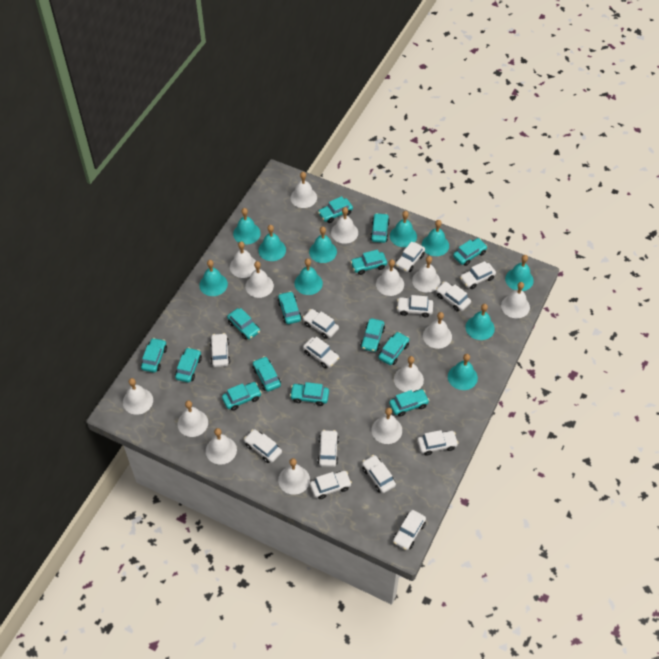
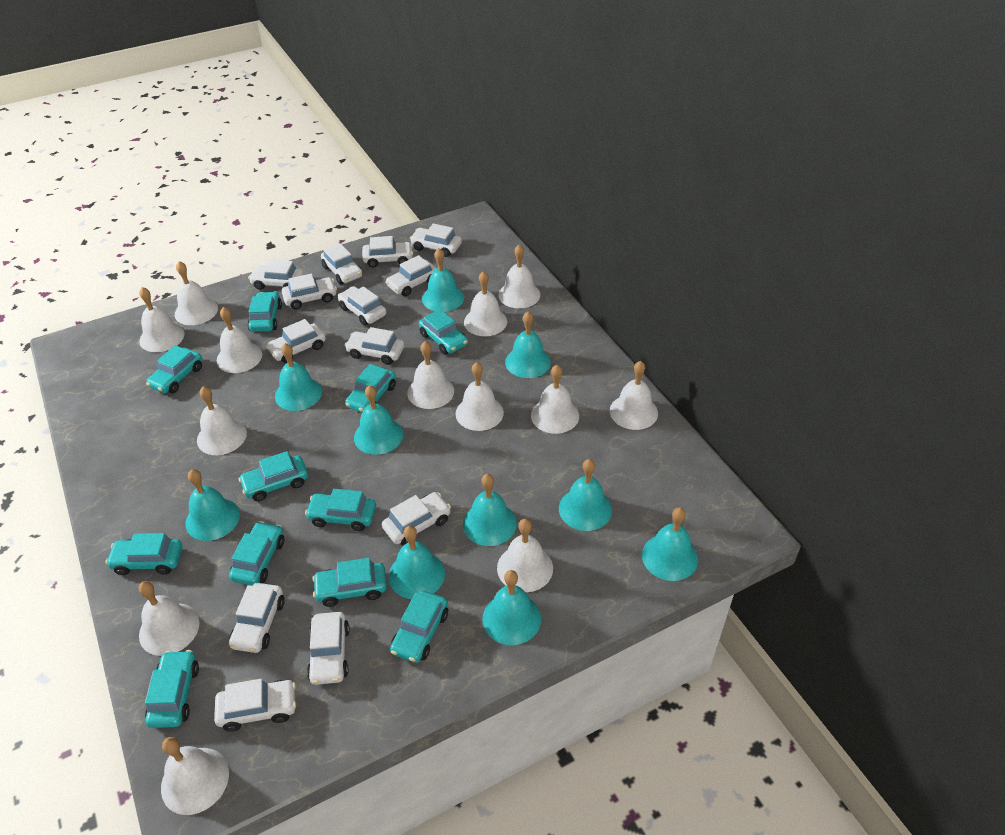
turquoise car: [141,338,167,373] [175,347,202,383] [222,382,262,411] [227,308,260,340] [253,356,281,392] [278,291,302,324] [290,382,329,406] [318,196,353,223] [350,250,387,275] [360,318,385,352] [370,213,390,243] [378,332,409,365] [389,389,429,417] [453,238,487,266] = 14 -> [106,533,182,575] [145,650,199,728] [146,345,202,394] [229,521,284,586] [238,451,308,501] [248,292,282,332] [305,489,376,531] [312,558,387,607] [345,364,396,413] [390,591,448,663] [419,309,468,355] = 11
white bell: [123,378,153,415] [178,400,208,437] [206,428,237,465] [230,241,256,278] [245,261,274,298] [278,458,310,495] [290,172,317,208] [331,207,358,244] [372,408,402,444] [376,259,404,296] [394,356,424,392] [412,256,440,293] [423,312,452,349] [501,282,530,318] = 14 -> [139,287,185,352] [139,581,199,656] [161,737,229,815] [175,261,218,325] [197,386,247,455] [217,307,262,373] [407,341,454,409] [456,362,504,431] [464,271,507,336] [497,519,553,592] [498,244,540,308] [531,365,579,434] [610,361,658,430] = 13

